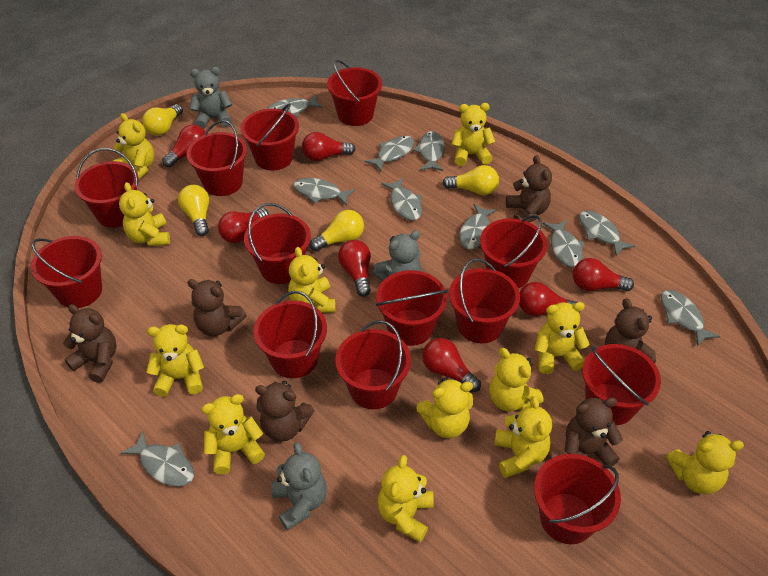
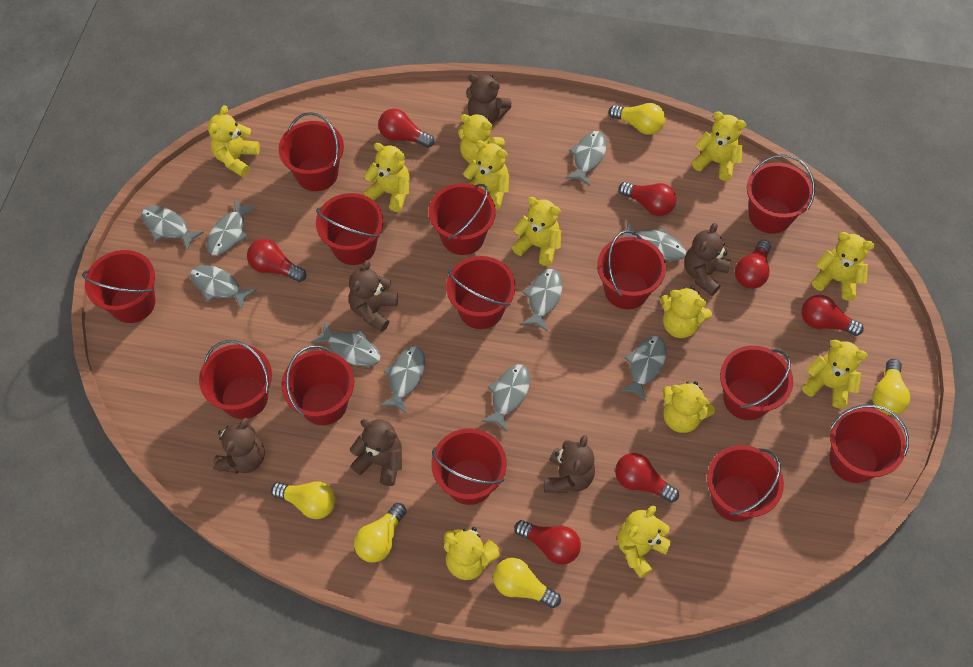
grey teddy bear: [189,67,232,129] [271,442,327,531] [373,230,421,281] = 3 -> none = 0
yellow light bulb: [142,104,183,136] [178,185,209,236] [310,210,364,252] [443,165,499,195] = 4 -> [271,481,336,519] [354,503,407,563] [493,558,561,608] [608,103,665,135] [872,359,910,415] = 5

